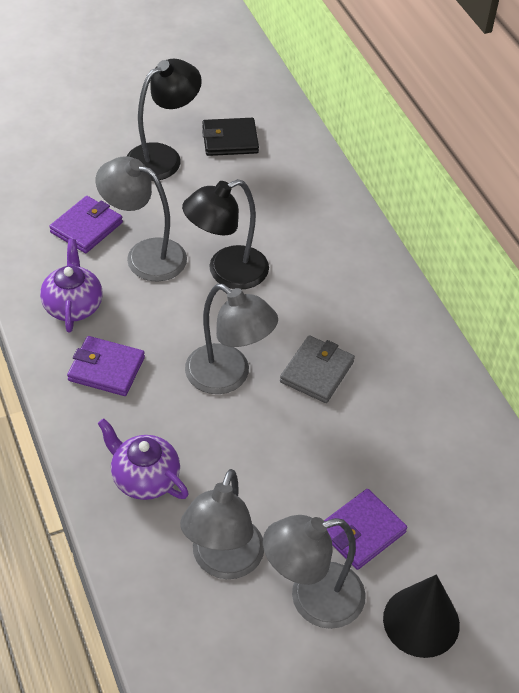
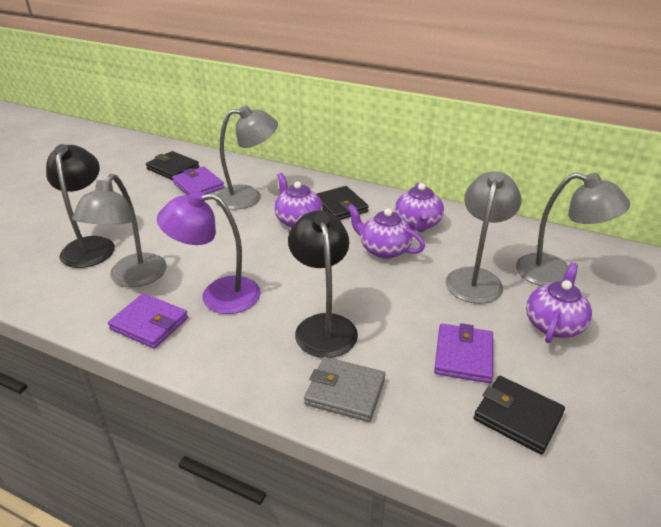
black cone: [383,574,460,658] = 1 -> none = 0
black wallet: [202,118,259,156] = 1 -> [146,151,199,180] [317,186,369,220] [474,376,565,455] = 3
purple lamp: none = 0 -> [157,190,261,314] = 1
purple teapot: [40,239,103,332] [98,418,189,500] = 2 -> [274,173,323,228] [347,204,425,259] [395,183,444,232] [526,262,592,343] = 4

